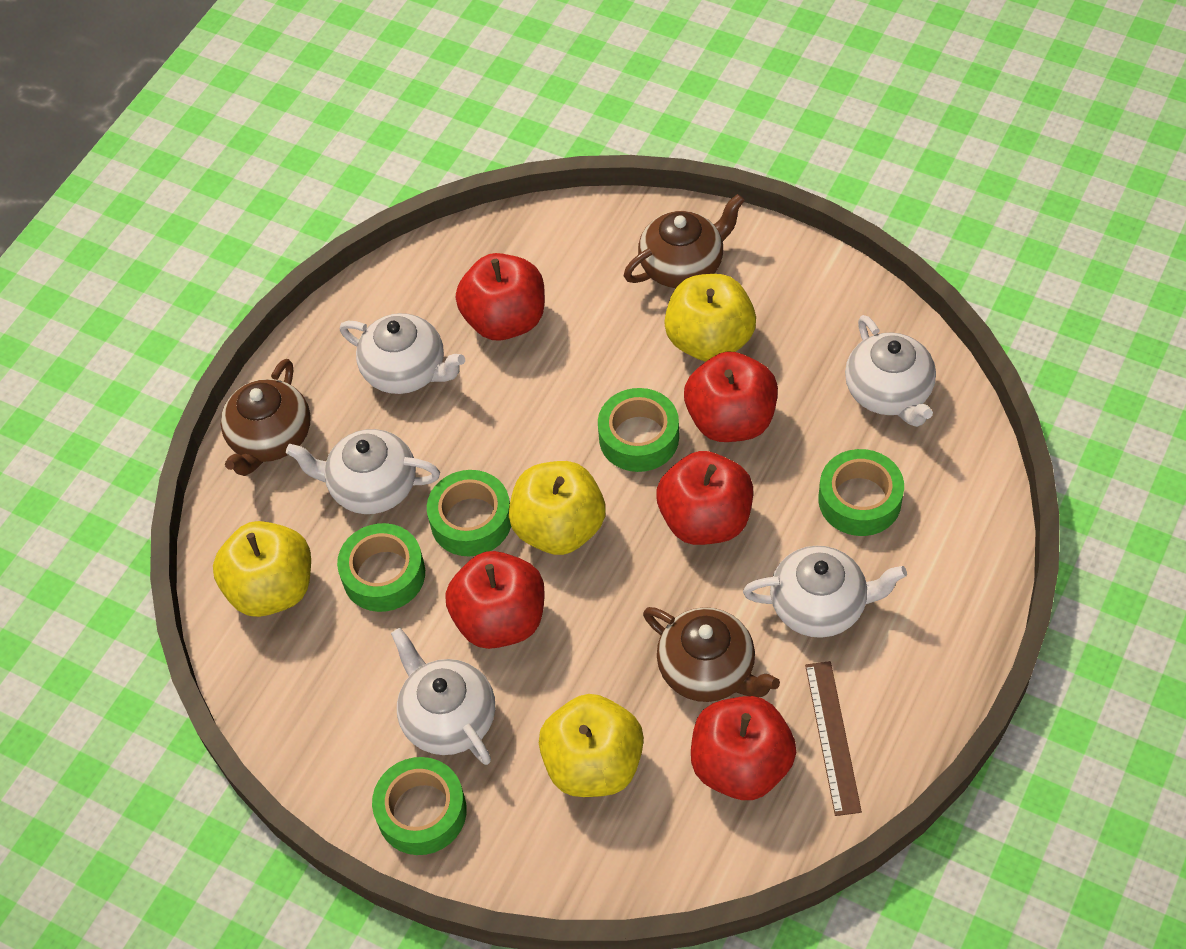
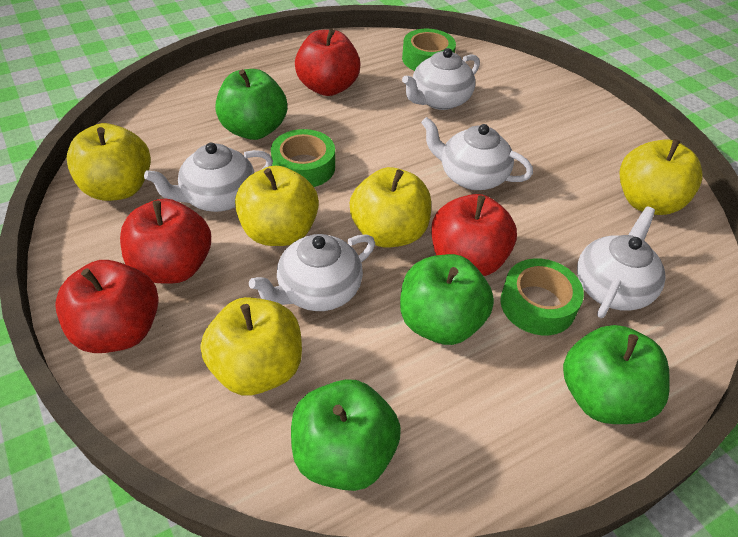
brown ruler: [805,661,862,816] = 1 -> none = 0
brown teapot: [221,359,311,476] [624,194,745,288] [643,607,780,702] = 3 -> none = 0
green apple: none = 0 -> [216,69,287,140] [291,379,401,491] [400,254,494,345] [563,325,670,424] = 4
green tape: [337,523,425,612] [372,757,467,855] [427,470,511,556] [598,388,679,472] [819,449,904,536] = 5 -> [271,129,335,187] [402,29,456,71] [500,258,584,335] = 3
red apple: [445,551,545,649] [456,253,545,341] [656,451,753,545] [684,351,778,442] [691,696,796,800] = 5 -> [55,260,159,353] [120,198,211,283] [295,28,361,96] [431,194,517,276] = 4
yellow apple: [213,521,311,617] [509,461,605,555] [539,694,644,797] [664,274,756,362] = 4 -> [66,123,151,201] [201,297,302,395] [235,166,319,246] [350,167,431,248] [619,139,703,215] = 5

